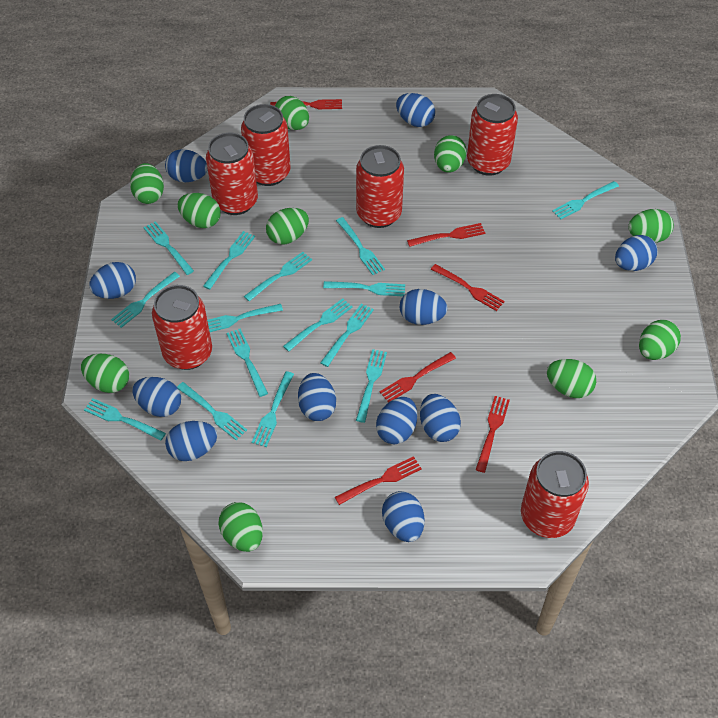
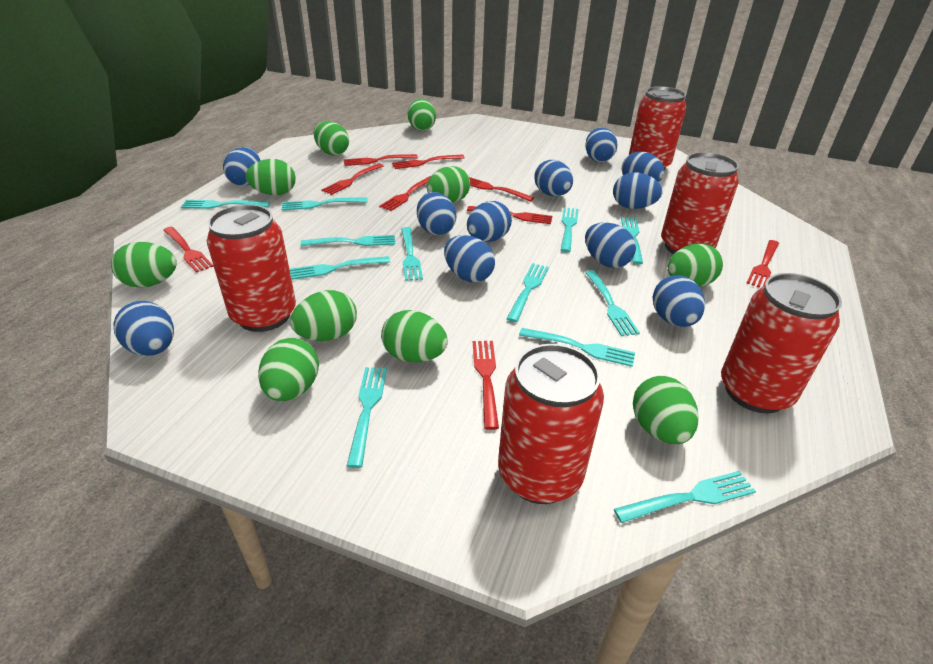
red can: [152,285,212,370] [206,133,258,215] [241,104,290,186] [356,145,404,228] [467,94,518,176] [521,451,589,538] = 6 -> [207,204,296,332] [498,344,604,504] [629,86,686,170] [661,152,739,254] [721,273,842,413] = 5
red fork: [270,99,342,109] [335,456,422,505] [380,352,456,403] [407,223,485,247] [431,264,505,311] [476,396,510,473] = 6 -> [163,227,214,273] [321,163,384,195] [343,154,418,166] [379,176,431,211] [392,154,465,169] [467,206,552,224] [469,177,534,202] [473,341,499,430] [746,240,779,287] = 9
turquoise fork: [84,398,166,441] [111,272,180,328] [143,221,194,275] [177,382,247,440] [203,231,255,290] [207,304,283,332] [226,329,268,397] [244,252,312,301] [252,371,294,447] [283,298,353,352] [320,303,374,367] [323,281,405,296] [336,217,385,275] [356,349,387,423] [552,181,619,220] = 15 -> [181,200,270,209] [282,197,368,210] [290,256,390,280] [301,235,395,246] [347,367,387,468] [401,227,423,281] [506,263,549,322] [519,328,635,367] [561,207,578,252] [585,270,640,336] [614,471,756,523] [621,217,643,264] = 12

